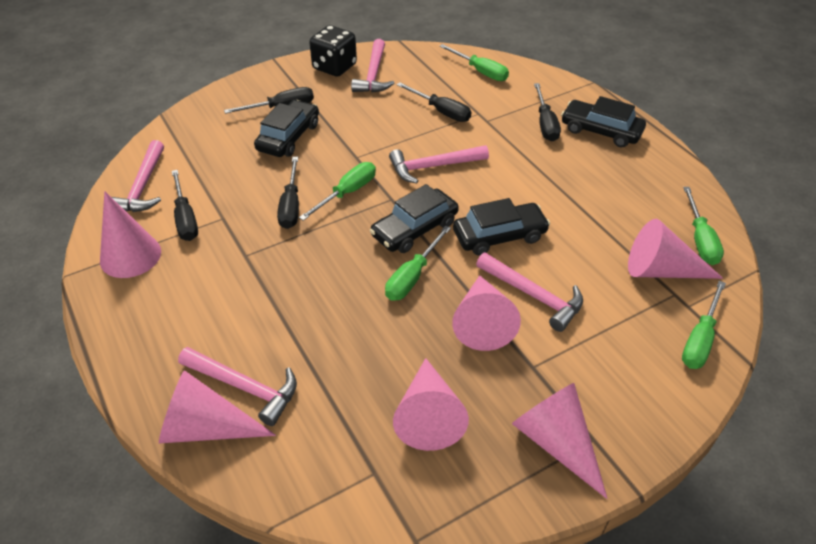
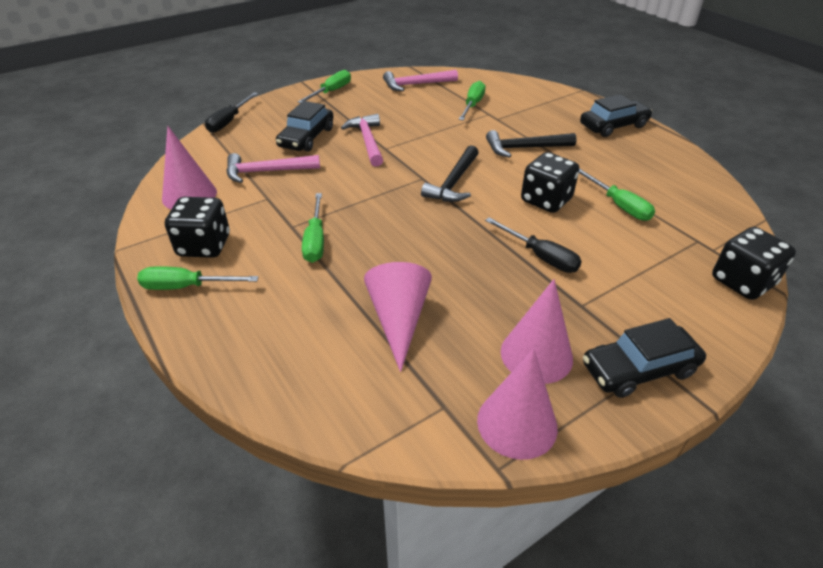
black car: [254,100,319,157] [370,184,459,253] [453,198,550,256] [561,96,646,147] = 4 -> [276,101,334,152] [580,94,652,137] [583,318,706,398] = 3
black dice: [309,25,357,77] = 1 -> [165,197,230,258] [521,152,579,213] [712,227,796,300] = 3
black hammer: none = 0 -> [421,145,479,202] [486,130,577,157] = 2
black screwdriver: [172,170,198,241] [224,87,314,114] [277,157,299,229] [397,82,471,122] [534,83,561,141] = 5 -> [205,92,258,133] [485,218,582,273] = 2
pink cone: [100,191,161,278] [159,370,276,443] [393,358,469,451] [452,275,521,351] [512,383,608,499] [628,219,723,279] = 6 -> [162,126,217,209] [364,262,432,372] [477,348,558,460] [501,279,573,384] = 4
pink hammer: [112,140,164,212] [178,347,297,426] [351,39,394,92] [389,145,489,183] [476,252,583,332] = 5 -> [226,153,320,183] [341,114,383,167] [383,70,458,91] = 3

